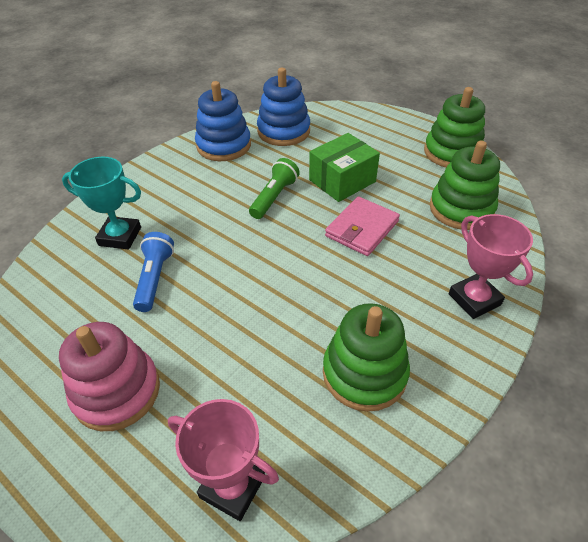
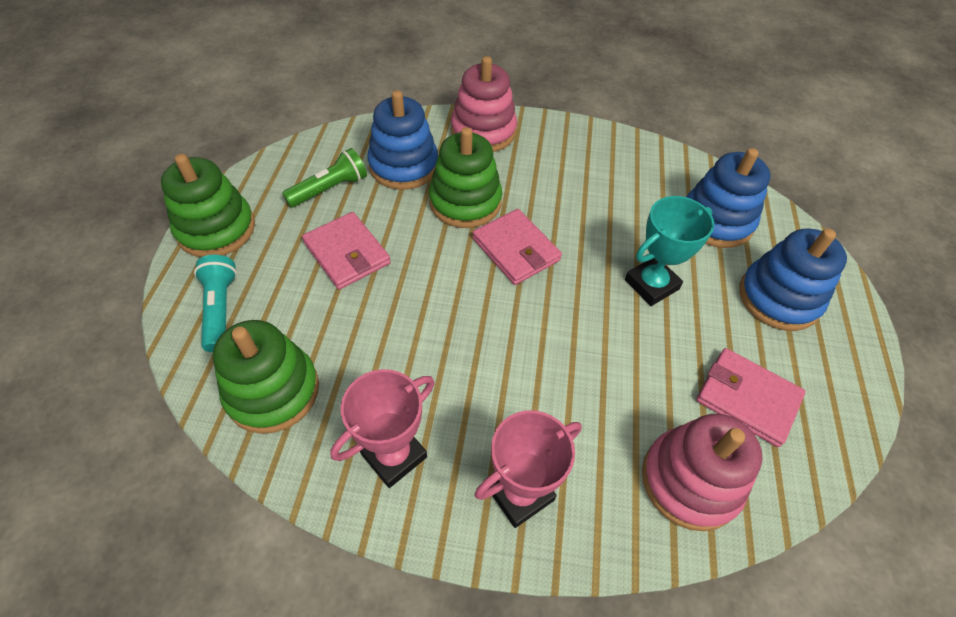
blue flashlight: [133,232,174,312] = 1 -> none = 0
blue stacking toy: [195,81,251,161] [257,68,310,146] = 2 -> [367,90,438,190] [687,148,771,248] [739,229,847,331] = 3
green box: [309,133,380,202] = 1 -> none = 0
pink stacking toy: [59,322,160,431] = 1 -> [451,56,517,152] [642,414,763,531] = 2
pink wallet: [325,196,400,256] = 1 -> [302,212,391,290] [472,209,562,285] [696,348,806,447] = 3
turquoise flashlight: none = 0 -> [194,255,237,352] = 1

